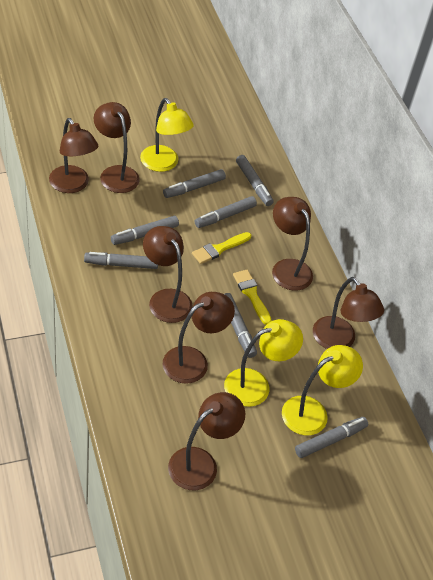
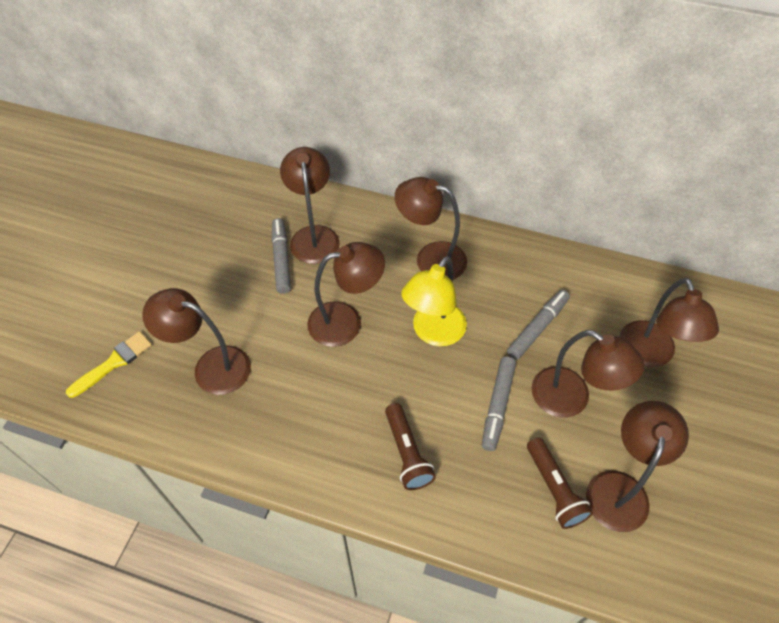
brown flashlight: none = 0 -> [385,403,436,490] [527,438,593,529] = 2
grey marker: [84,252,158,269] [111,216,179,245] [163,169,226,198] [194,196,257,228] [225,293,257,358] [236,155,274,206] [295,417,368,458] = 7 -> [272,218,291,294] [482,357,516,451] [507,290,570,360] = 3
yellow brush: [192,232,251,264] [233,270,272,325] = 2 -> [66,331,152,398] = 1
yellow lamp: [140,98,194,172] [224,319,303,407] [282,345,363,436] = 3 -> [401,256,467,346] = 1

